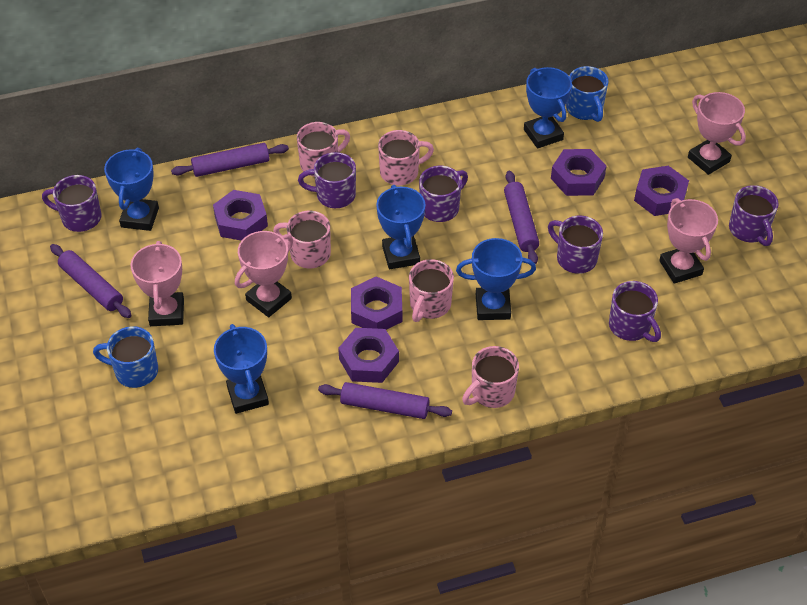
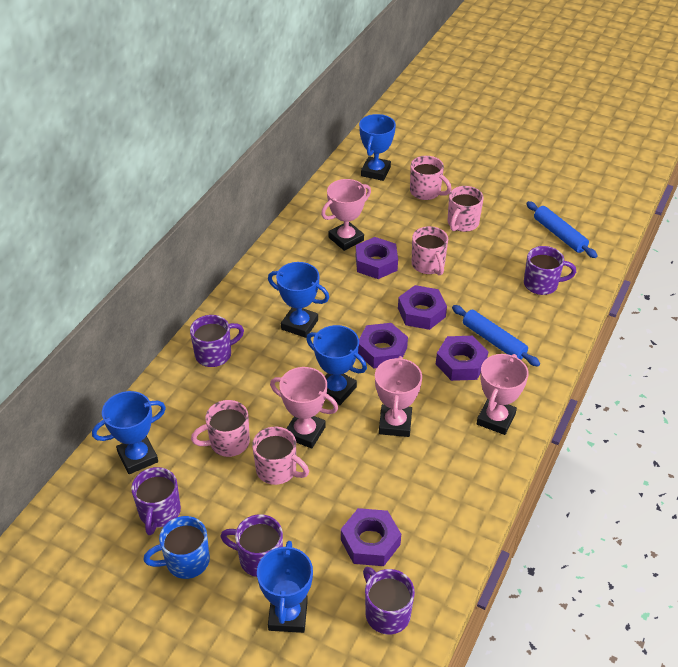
blue mug: [93,326,158,388] [566,66,609,122] = 2 -> [143,516,210,579] = 1
blue rolling pin: none = 0 -> [452,305,540,366] [526,201,598,258] = 2
purple mug: [42,175,101,232] [298,152,356,208] [419,165,468,222] [548,216,603,274] [609,281,661,342] [729,185,779,246] = 6 -> [131,467,181,535] [190,315,244,367] [220,514,283,577] [363,567,415,635] [524,246,576,295] = 5
purple rolling pin: [50,244,132,318] [171,143,289,177] [318,382,452,419] [504,171,539,265] = 4 -> none = 0

